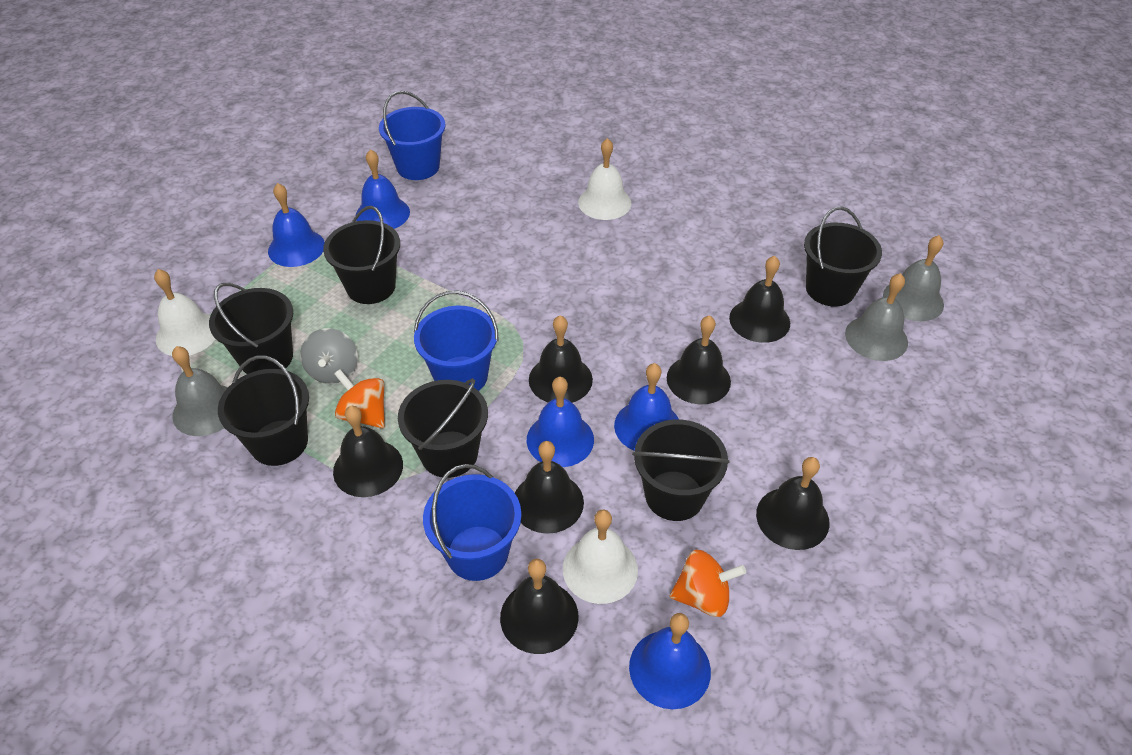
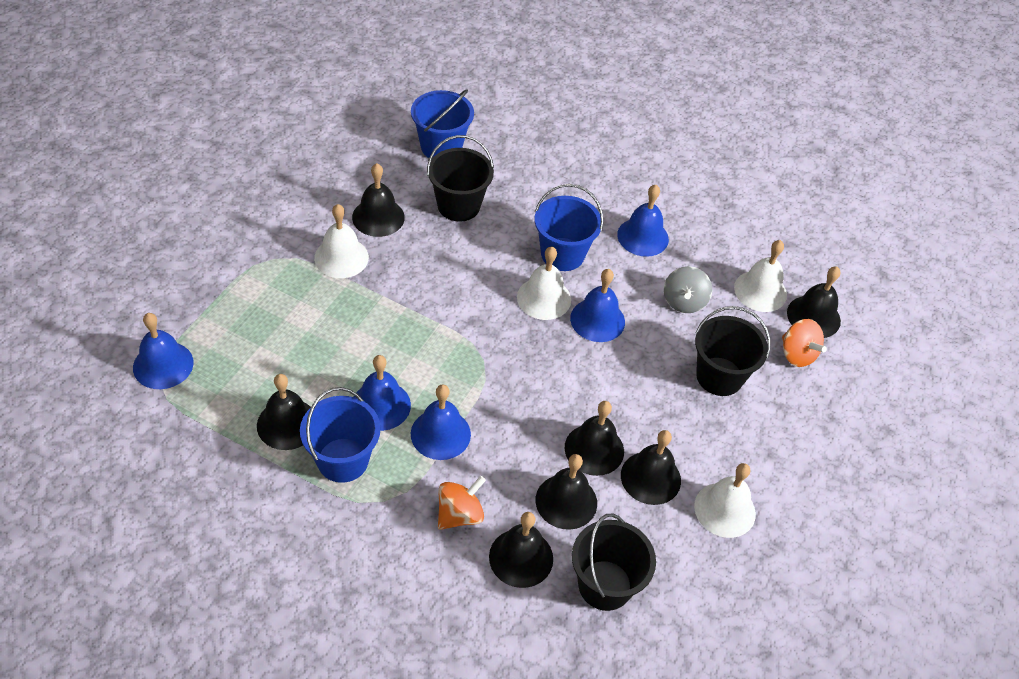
black bucket: [209,283,293,374] [218,355,309,466] [323,206,400,304] [398,378,488,478] [632,420,730,521] [804,207,882,307] = 6 -> [427,135,494,222] [572,513,656,611] [695,306,770,396] = 3
grey bell: [172,346,228,436] [845,273,908,361] [883,235,944,321] = 3 -> none = 0
white bell: [154,269,215,356] [563,509,638,604] [578,138,631,220] = 3 -> [314,204,369,278] [517,247,571,320] [694,463,756,538] [734,240,787,312] = 4

